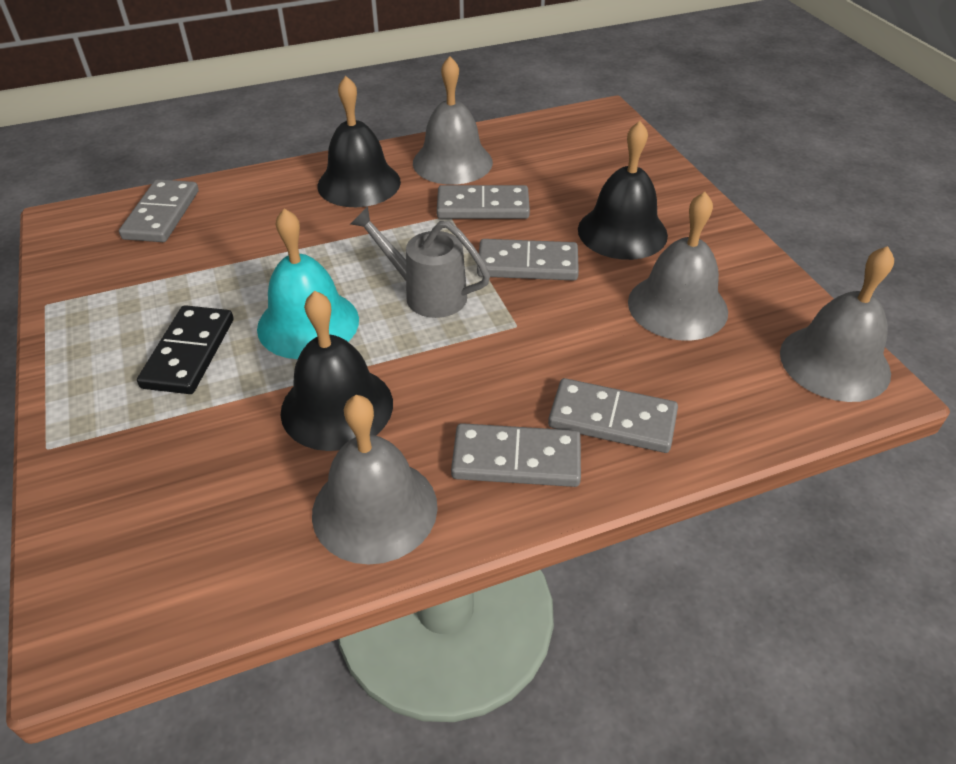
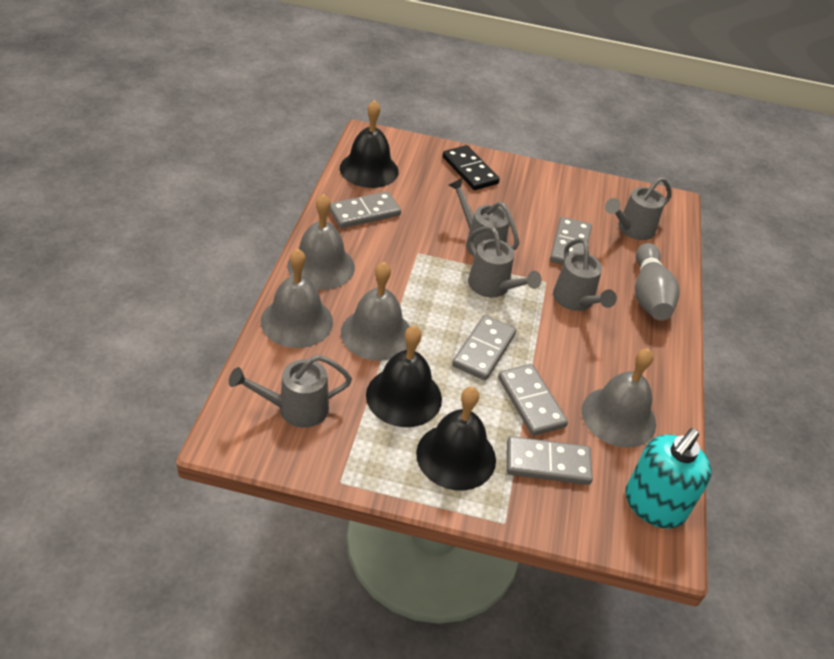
grey bowling pin: none = 0 -> [635,243,680,320] = 1
grey watering can: [350,206,490,318] = 1 -> [229,355,352,428] [449,178,519,256] [468,226,541,298] [553,238,617,311] [605,177,672,240] = 5
turquoise bell: [257,208,359,359] = 1 -> none = 0
turquoise soap dispenser: none = 0 -> [625,428,712,529] = 1

